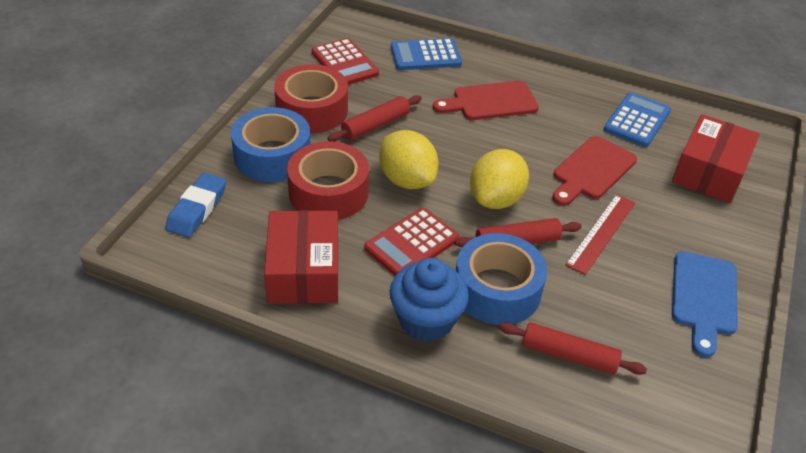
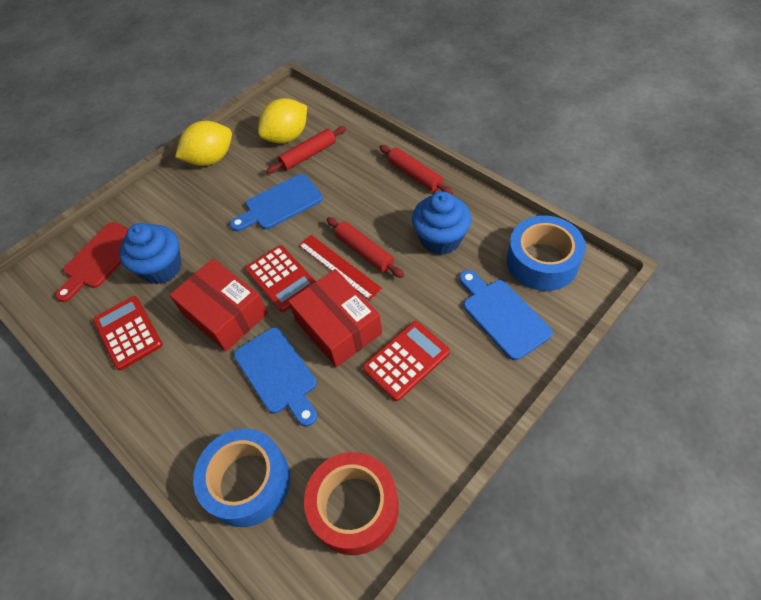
blue calculator: [391,38,462,70] [604,92,671,147] = 2 -> none = 0
blue cupcake: [390,258,469,342] = 1 -> [119,223,182,284] [412,191,471,255] = 2
blue cutting board: [672,251,738,357] = 1 -> [230,174,323,231] [234,327,317,427] [459,270,553,360] = 3
blue eraser: [165,173,226,238] = 1 -> none = 0
red calculator: [312,38,379,85] [364,208,459,276] = 2 -> [93,296,163,370] [245,245,316,312] [362,321,450,401] = 3
red cutting board: [433,81,539,120] [552,136,637,206] = 2 -> [55,222,129,302] = 1
red tape: [274,64,348,133] [287,141,369,220] = 2 -> [304,452,399,555] = 1

